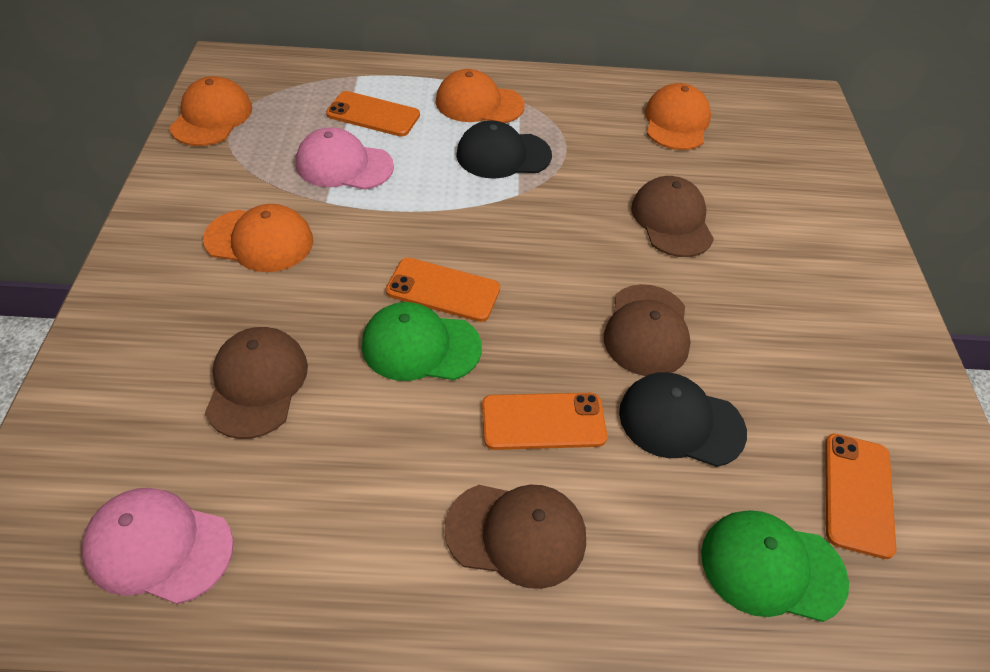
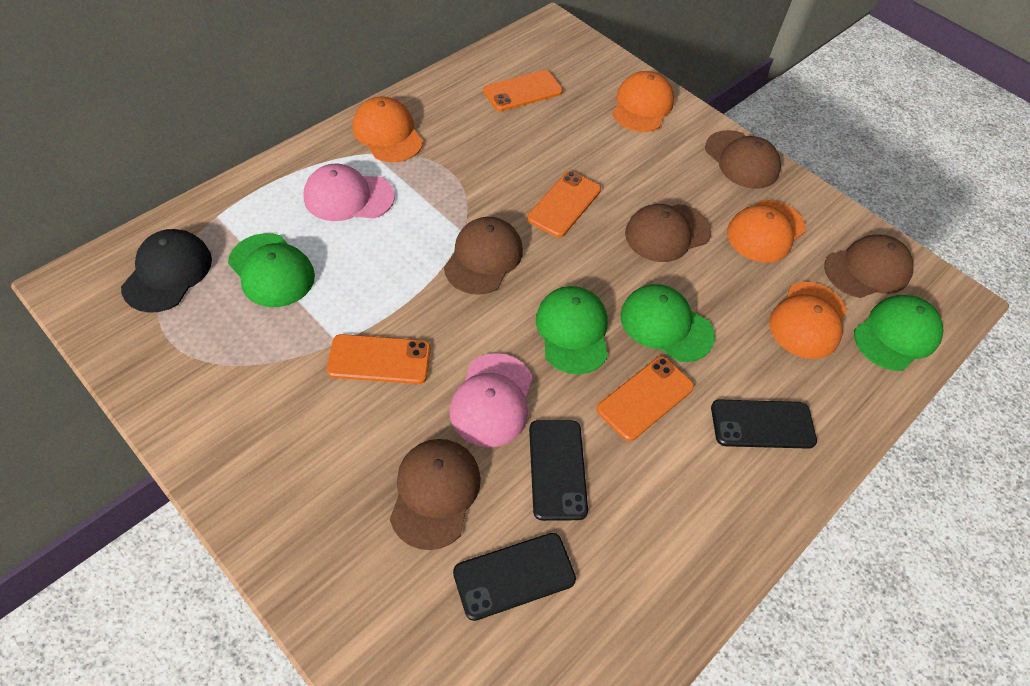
black cap: [456,121,552,179] [619,372,747,467] = 2 -> [121,229,212,313] = 1
black phone: none = 0 -> [453,533,576,621] [529,420,588,521] [711,399,817,449] = 3
brown cap: [205,327,308,439] [444,485,586,589] [604,284,691,376] [631,176,714,257] = 4 -> [390,439,481,550] [444,217,523,295] [625,204,711,262] [705,130,781,189] [824,234,914,298] = 5
green cap: [362,302,482,381] [701,510,849,622] = 2 -> [228,233,315,307] [536,286,608,374] [620,284,715,362] [854,295,943,371] = 4

